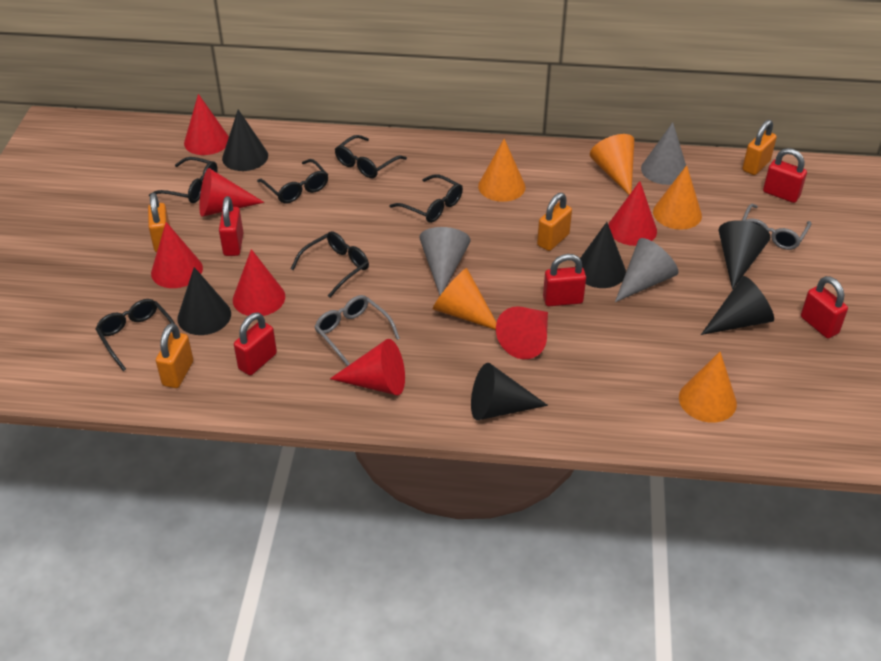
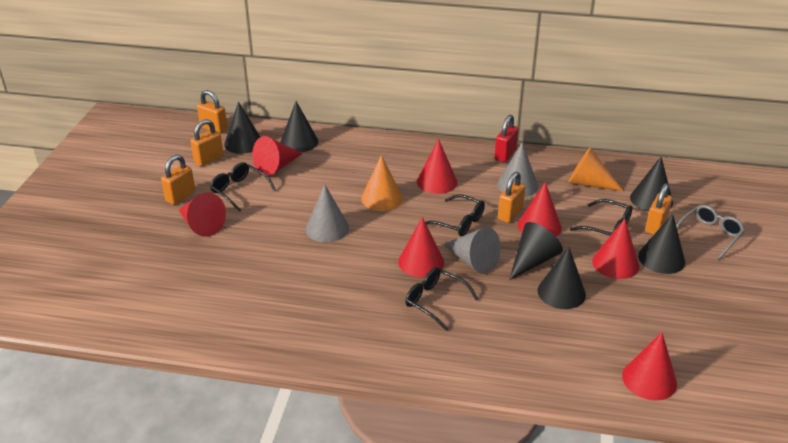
black glasses: [95,299,175,371] [149,157,218,203] [257,159,328,203] [291,231,369,298] [335,135,407,178] [389,174,463,223] = 6 -> [210,162,276,212] [405,267,478,331] [425,194,485,236] [570,199,633,236] = 4
grey glasses: [315,295,400,366] [742,204,812,250] = 2 -> [676,205,745,260] = 1
orange cone: [433,268,497,330] [478,139,525,202] [590,134,634,195] [653,165,702,230] [679,352,737,423] = 5 -> [361,155,403,211] [568,147,624,191] = 2
orange padlock: [148,193,170,252] [156,323,193,388] [537,193,572,251] [742,120,777,175] = 4 -> [161,155,195,205] [191,119,223,166] [197,90,227,134] [498,172,525,223] [645,183,672,235] = 5
red padlock: [219,196,244,256] [234,312,277,375] [543,254,586,306] [763,148,807,203] [801,276,848,338] = 5 -> [495,115,518,162] = 1

